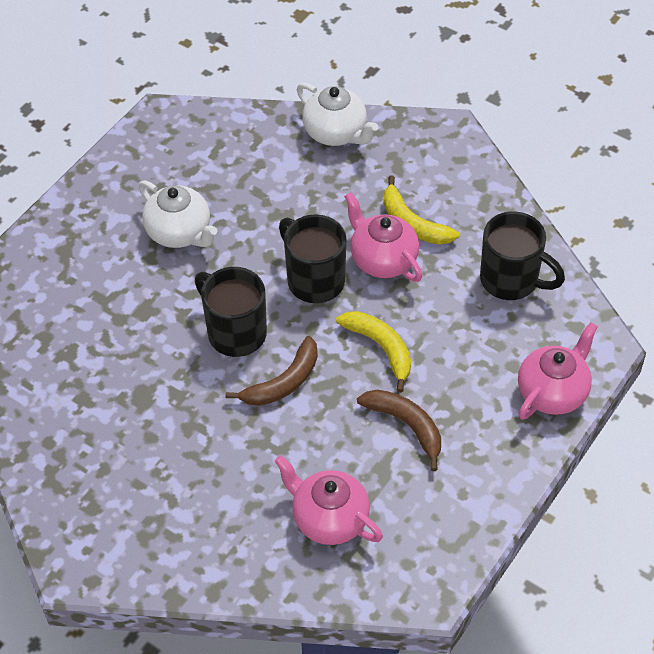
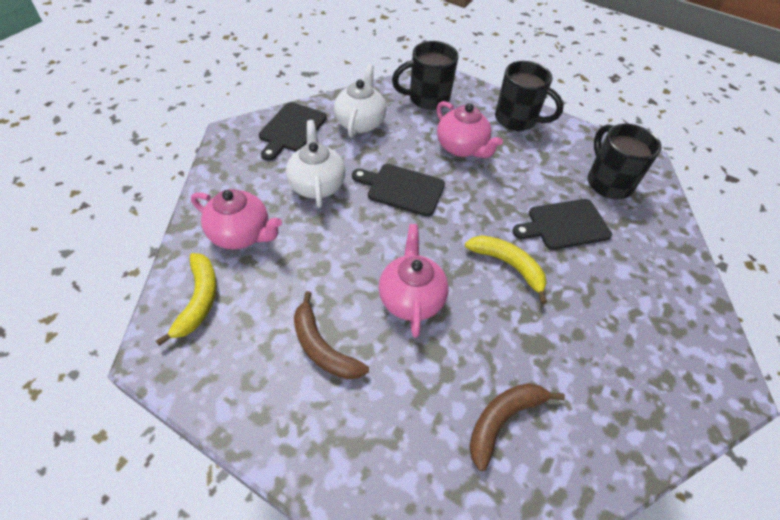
black cutting board: none = 0 -> [259,102,327,161] [352,164,445,217] [512,199,612,250] = 3

